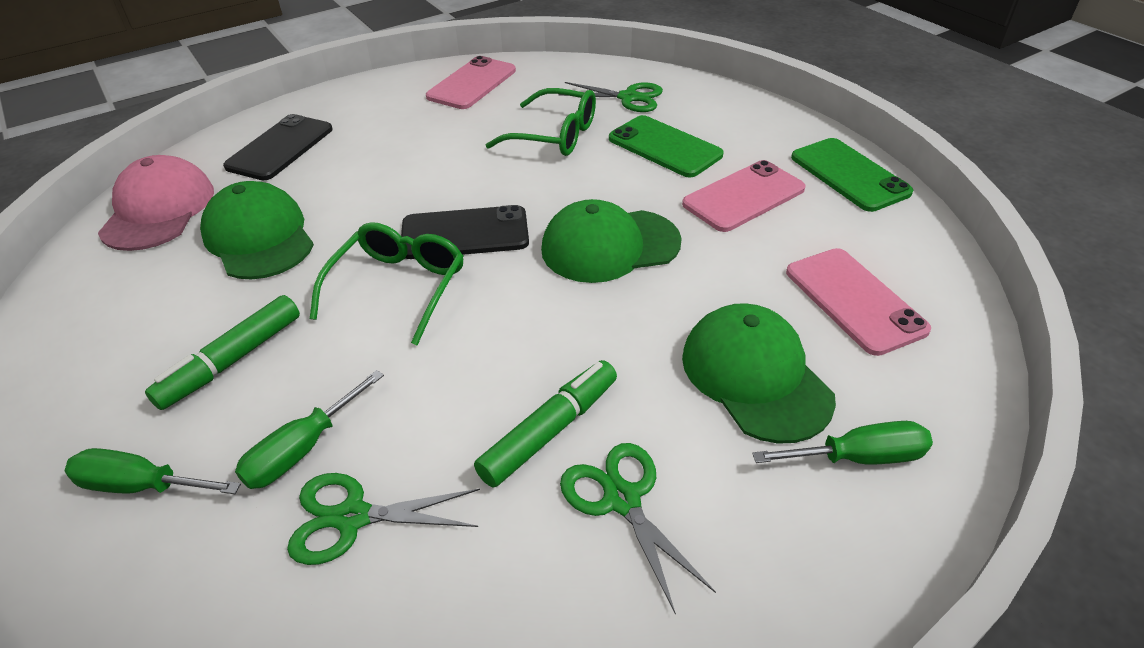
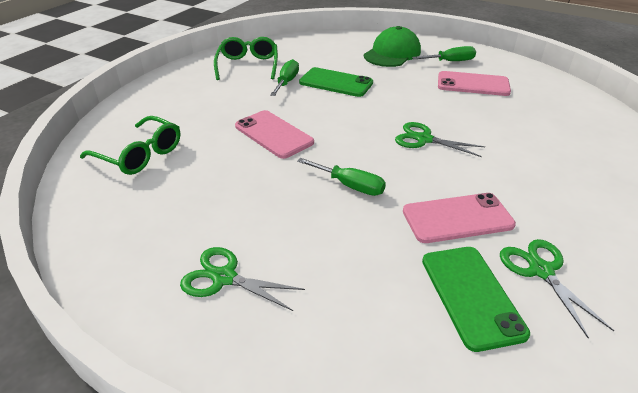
black phone: [223,114,332,180] [401,205,529,259] = 2 -> none = 0
green cap: [200,181,314,279] [541,199,682,283] [682,303,836,444] = 3 -> [364,26,421,67] = 1
green marker: [145,295,300,410] [474,360,617,488] = 2 -> none = 0
pink cap: [98,155,214,251] = 1 -> none = 0

